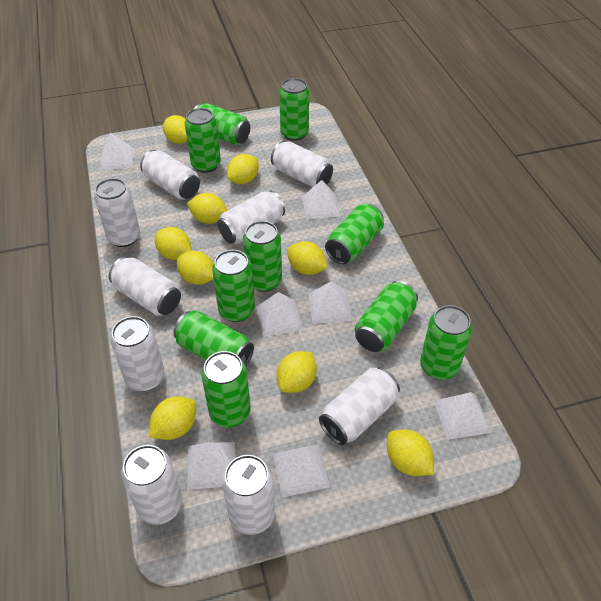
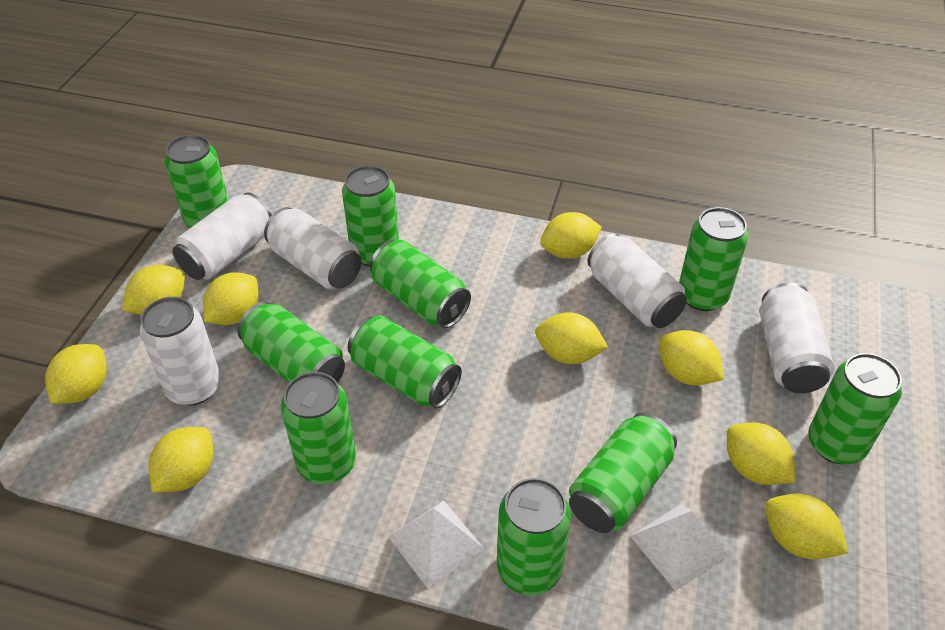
white can: [94,178,140,247] [109,257,181,316] [110,316,165,391] [121,445,183,525] [140,150,200,200] [217,191,285,244] [222,455,275,535] [271,141,333,187] [319,367,400,445] = 9 -> [140,297,221,405] [172,192,272,280] [264,207,361,289] [587,233,687,328] [760,282,835,393] = 5
white pyramid: [99,133,134,170] [187,442,235,490] [256,292,303,337] [273,445,330,498] [302,180,341,220] [309,281,353,324] [434,392,492,440] = 7 -> [388,500,484,588] [630,504,729,591] = 2

